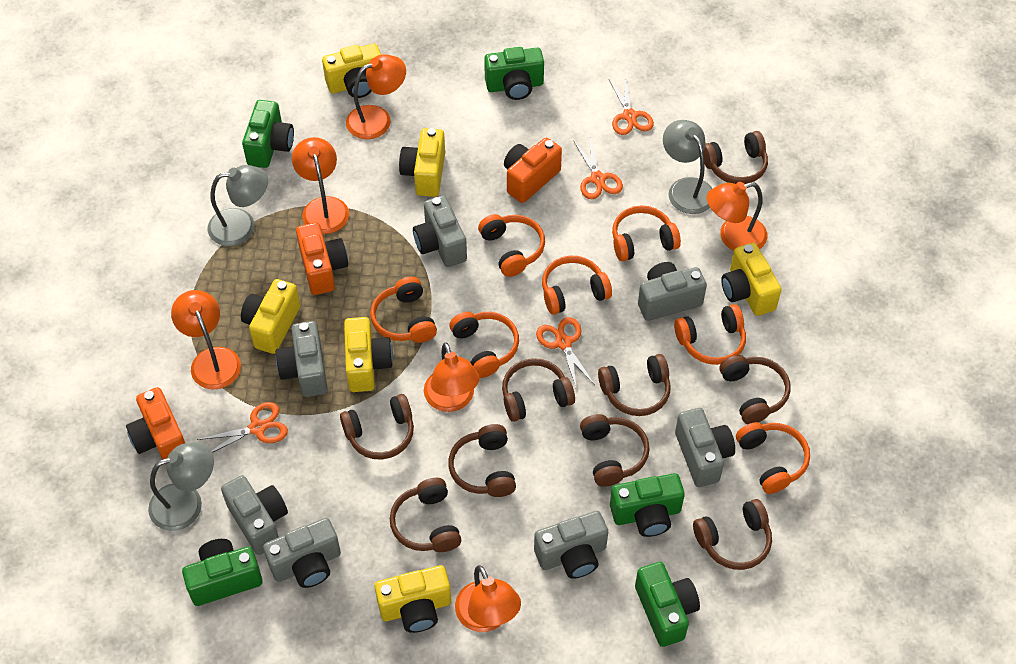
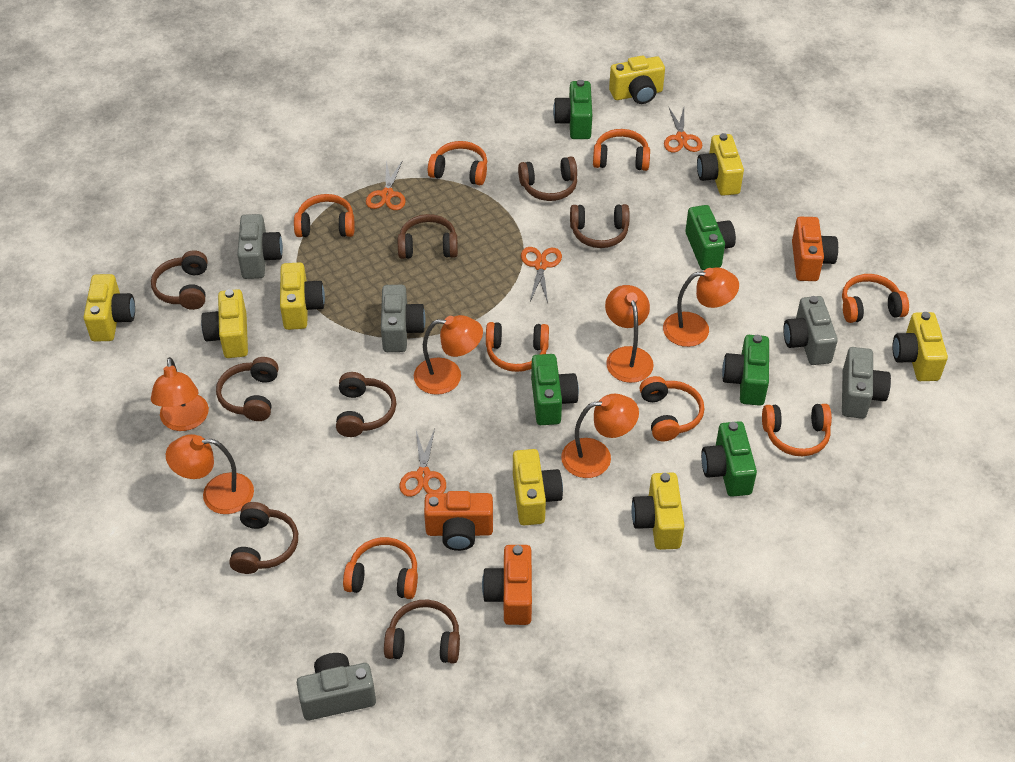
brown headphones: [340,394,414,459] [390,478,461,552] [448,424,516,497] [502,358,575,422] [580,414,650,487] [598,354,671,416] [693,499,772,570] [704,131,768,184] [720,355,790,424] = 9 -> [151,250,208,310] [216,357,279,421] [229,502,298,574] [336,372,396,437] [384,600,460,664] [398,214,458,259] [518,156,577,201] [570,204,630,248] = 8
grey camera: [221,475,288,555] [263,518,341,588] [276,321,328,397] [413,196,467,267] [534,511,608,579] [638,262,707,321] [675,408,735,487] = 7 -> [237,214,283,279] [297,653,376,720] [381,285,425,352] [783,296,838,365] [842,347,891,419] = 5
grey lamp: [148,442,214,531] [207,165,268,246] [663,120,712,214] = 3 -> none = 0
orange headphones: [370,277,437,343] [449,312,519,378] [478,214,545,277] [542,256,612,314] [612,205,681,261] [674,304,746,365] [736,422,810,494] = 7 -> [294,194,355,237] [343,537,418,599] [428,141,487,185] [486,322,549,372] [593,129,650,171] [640,376,704,442] [762,404,832,456] [842,274,909,323] = 8
yellow camera: [241,279,300,354] [322,43,381,98] [344,317,393,392] [375,565,451,633] [399,128,445,197] [721,243,782,316] = 6 -> [83,274,135,342] [201,289,248,358] [280,262,325,330] [513,449,563,525] [609,56,665,104] [631,472,685,550] [697,133,744,196] [893,312,948,381] = 8

